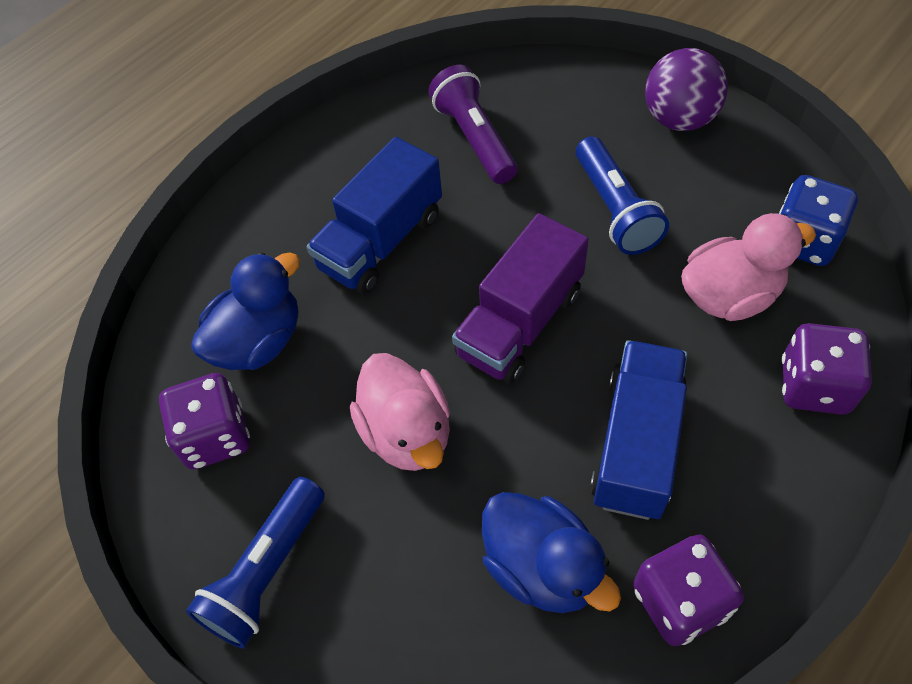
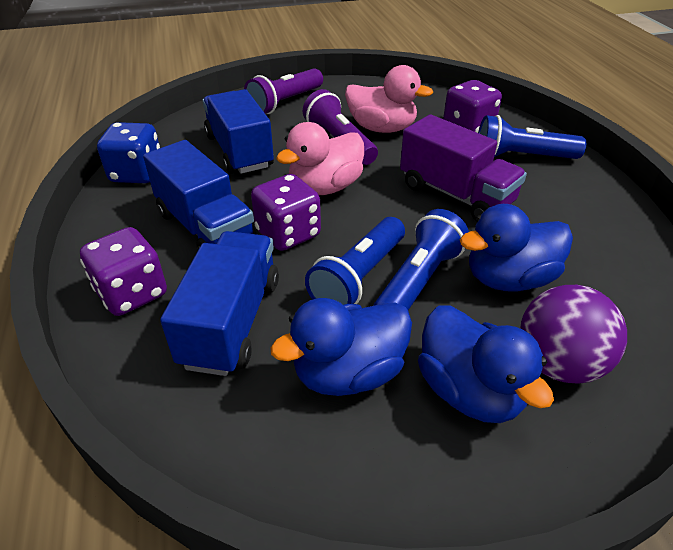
blue duck: [191,253,300,370] [482,492,621,613] = 2 -> [270,298,412,396] [418,305,554,423] [460,204,573,291] = 3
blue flashlight: [186,477,325,648] [576,136,669,255] = 2 -> [305,217,405,305] [373,209,469,310] [478,115,586,159] = 3
blue truck: [307,137,442,294] [590,340,687,520] = 2 -> [143,140,256,250] [160,231,279,376] [202,89,274,174] = 3
purple flashlight: [428,65,517,184] = 1 -> [244,68,323,114] [303,89,378,165] = 2

